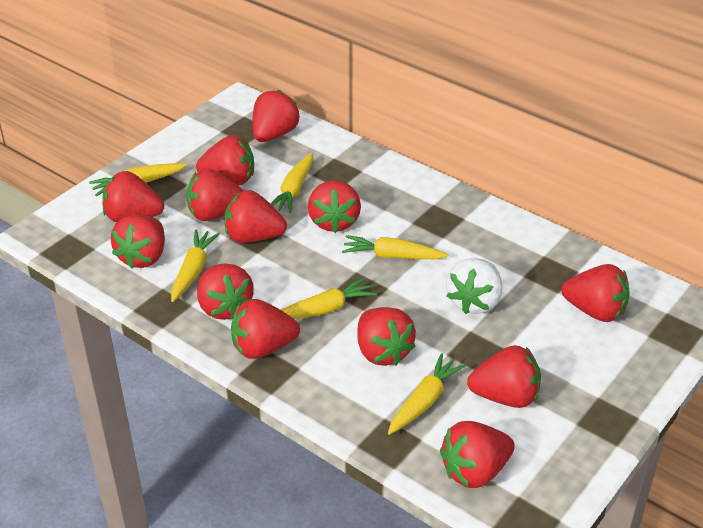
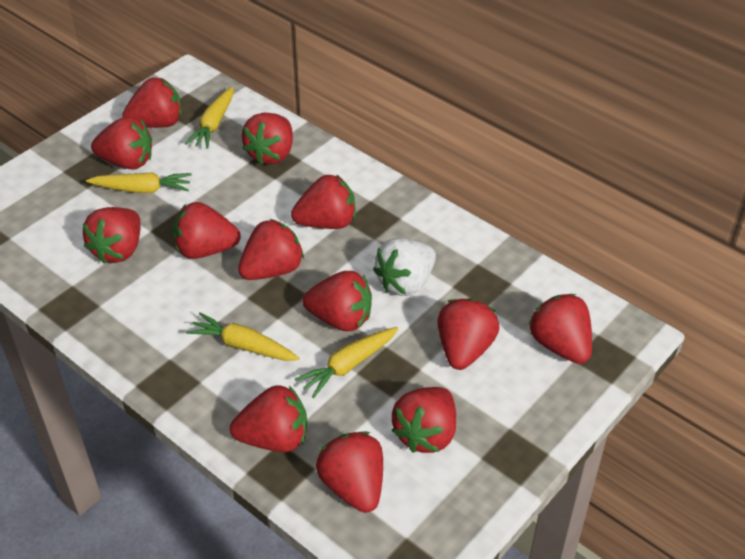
yellow carrot: [89,163,187,196] [171,229,220,302] [271,153,313,213] [281,277,377,319] [342,235,448,259] [388,353,466,435] = 6 -> [86,172,192,193] [185,86,233,149] [186,312,300,361] [295,327,398,398] = 4

